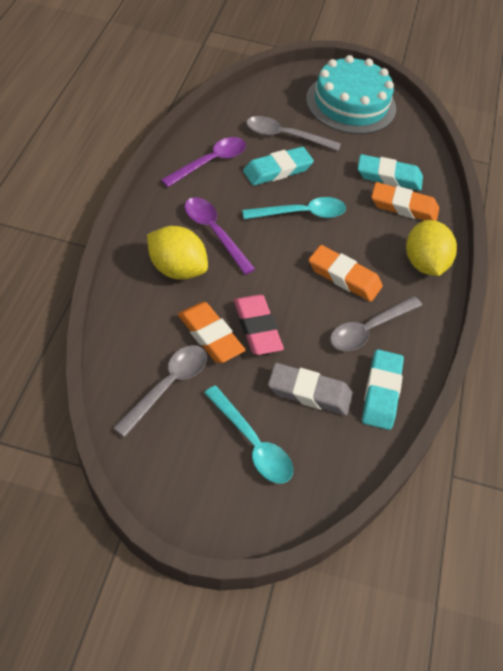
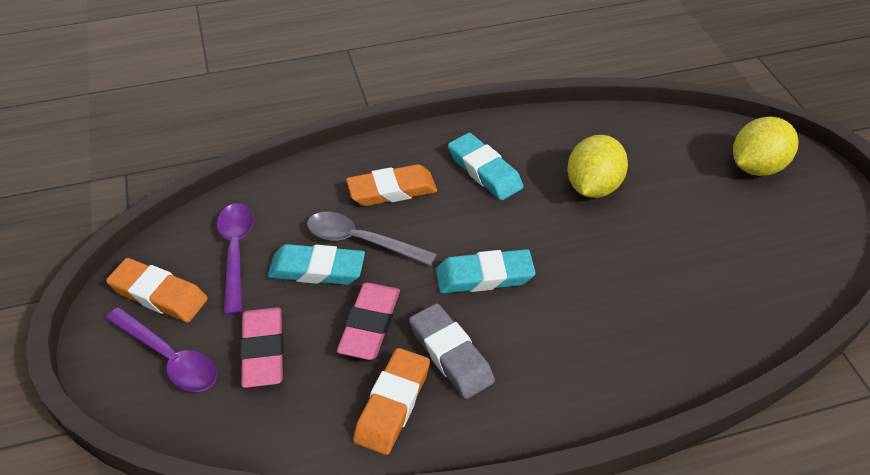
grey spoon: [113,345,207,437] [246,116,341,151] [330,296,422,351] = 3 -> [307,212,437,266] = 1
pink eraser: [234,295,284,355] = 1 -> [240,307,284,388] [337,283,400,360] = 2
turquoise cake: [306,55,396,134] = 1 -> none = 0
turquoise spoon: [204,386,293,483] [242,197,346,219] = 2 -> none = 0

